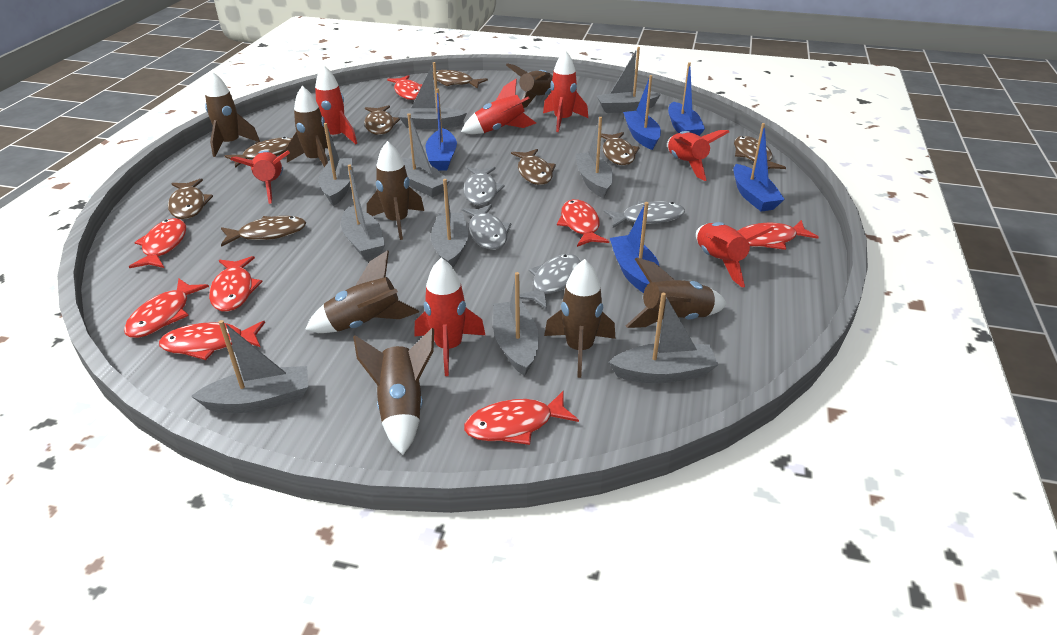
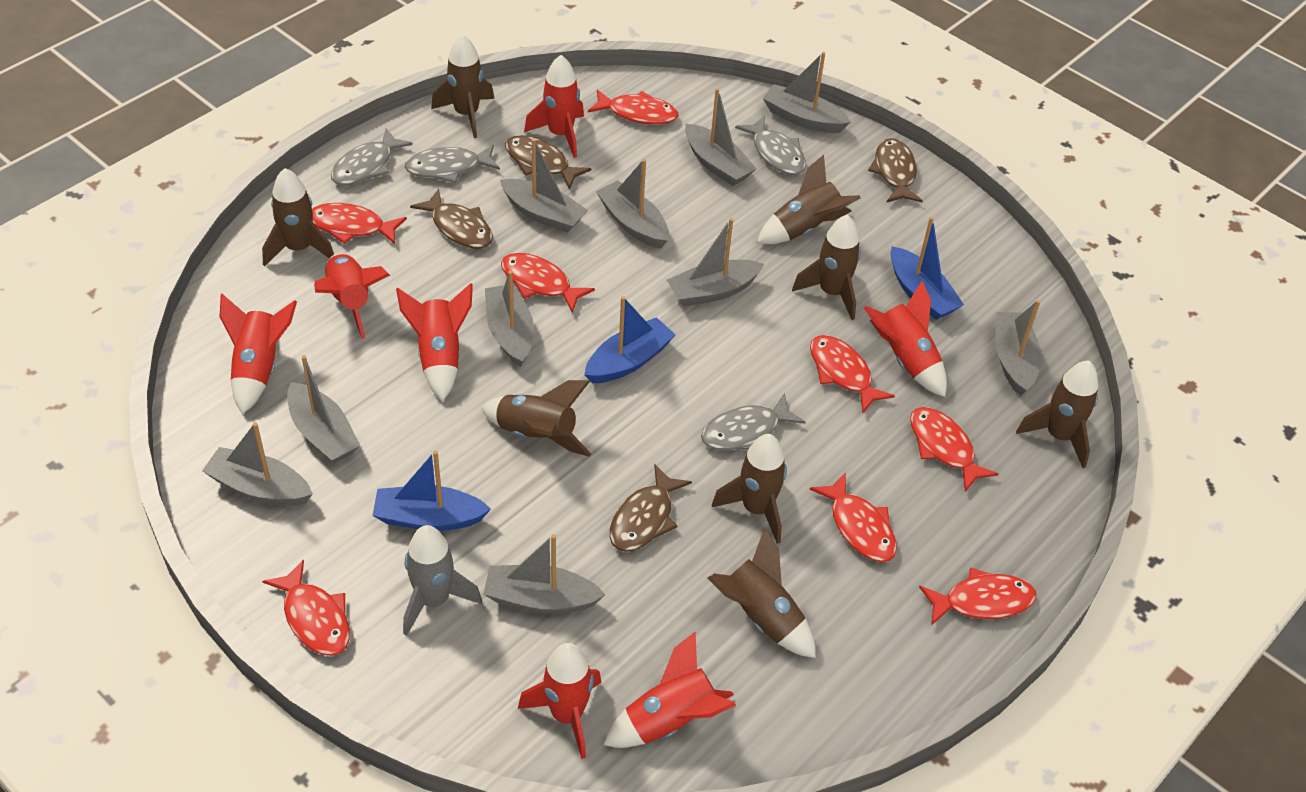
blue boat: [426,88,457,171] [610,202,660,293] [623,75,661,150] [668,62,705,136] [733,123,785,212] = 5 -> [372,450,491,531] [584,296,676,383] [890,217,964,320] = 3
brown fish: [168,178,213,219] [221,216,306,247] [225,137,292,168] [364,105,400,135] [433,70,488,89] [511,149,556,185] [601,132,640,165] [734,136,786,169] = 8 -> [410,189,493,249] [505,135,592,190] [610,464,692,552] [868,138,923,203] = 4
grey rocket: none = 0 -> [403,525,482,636] = 1

